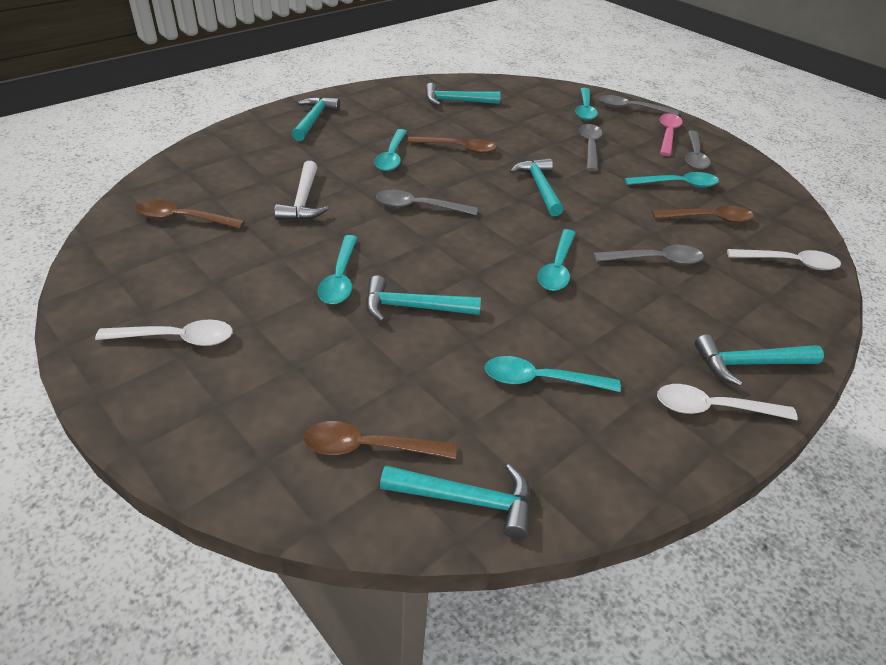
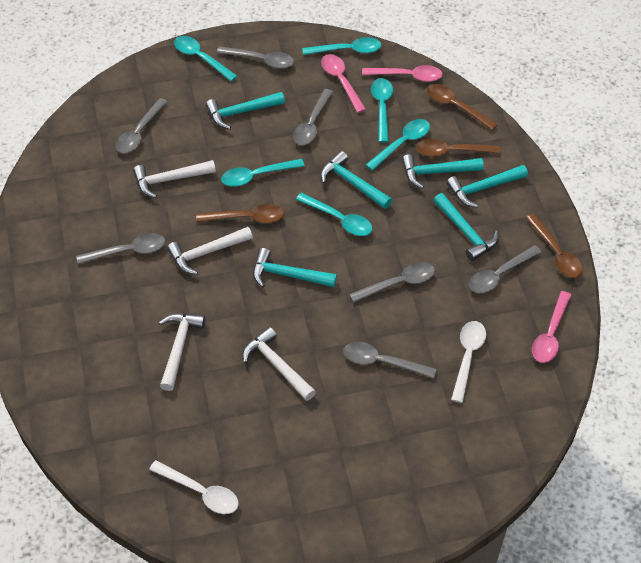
grey spoon: [376,190,478,215] [579,124,602,172] [594,245,704,265] [599,95,679,116] [685,130,710,170] = 5 -> [76,233,165,264] [116,98,168,153] [217,46,294,69] [293,89,333,145] [343,342,436,379] [349,262,435,303] [469,245,542,293] = 7
pink spoon: [659,113,683,156] = 1 -> [321,54,366,113] [362,65,443,82] [532,291,571,363] = 3
white hammer: [274,161,328,220] = 1 -> [133,160,216,198] [159,313,205,391] [167,227,253,275] [243,327,316,401] = 4
white spoon: [95,319,233,346] [657,384,798,420] [727,249,841,270] = 3 -> [149,460,239,514] [451,321,486,403] = 2

